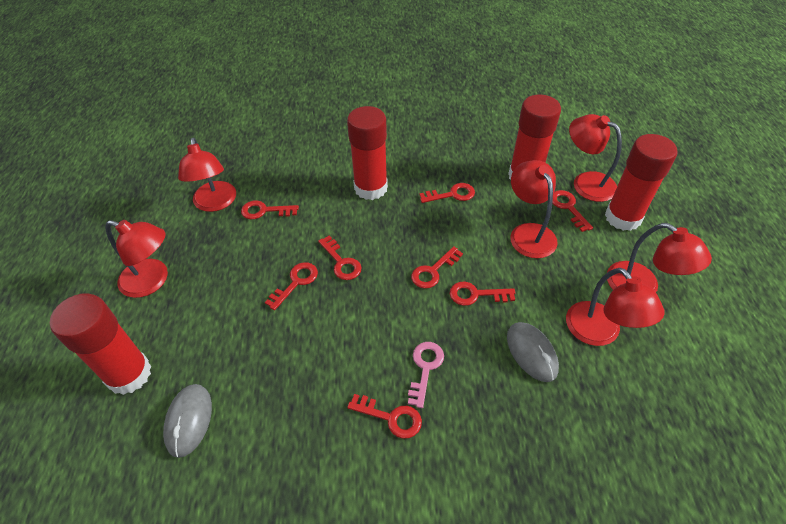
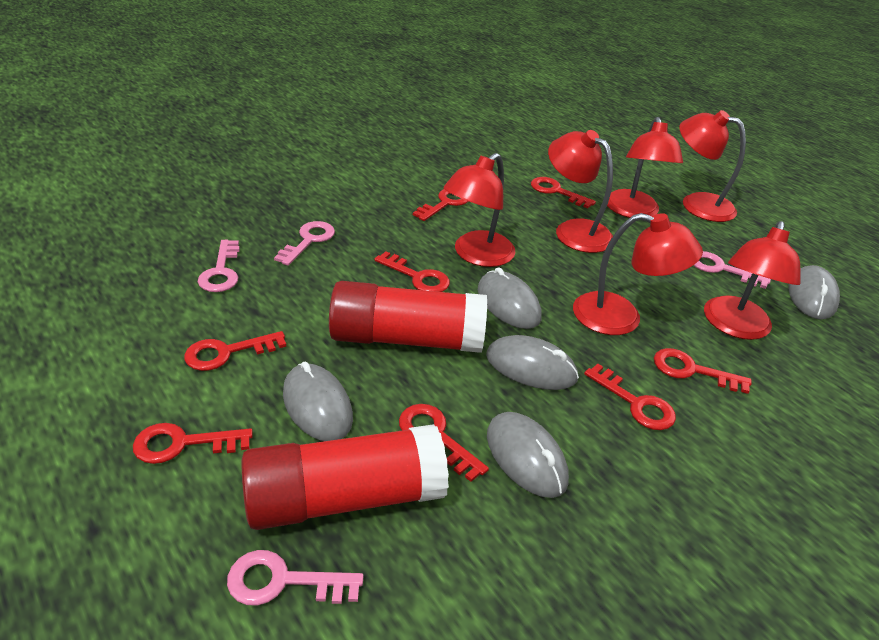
grey mouse: [163,384,212,458] [507,322,559,382] = 2 -> [283,362,353,441] [478,267,541,329] [486,335,579,390] [487,412,569,498] [788,265,840,320] = 5
pink key: [408,342,444,408] = 1 -> [198,240,240,292] [227,550,363,606] [274,221,335,266] [694,251,771,289] = 4
red glue stick: [50,293,152,395] [347,106,388,200] [508,95,561,180] [605,134,677,231] = 4 -> [242,424,449,530] [329,281,487,353] = 2

